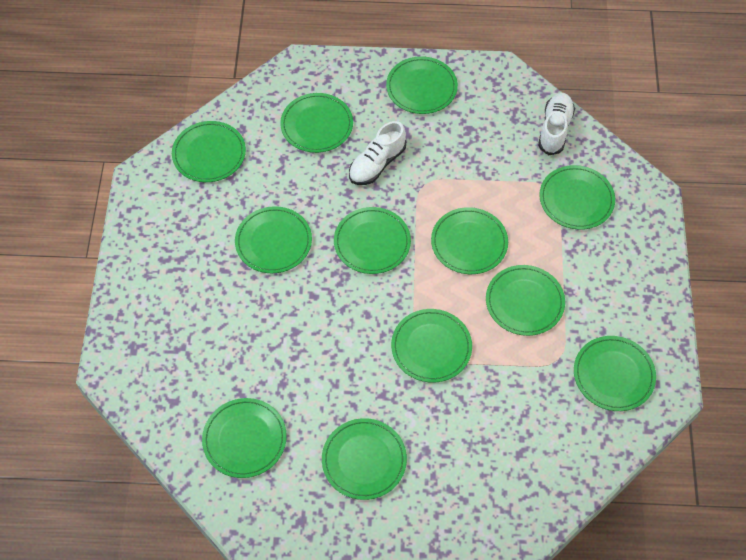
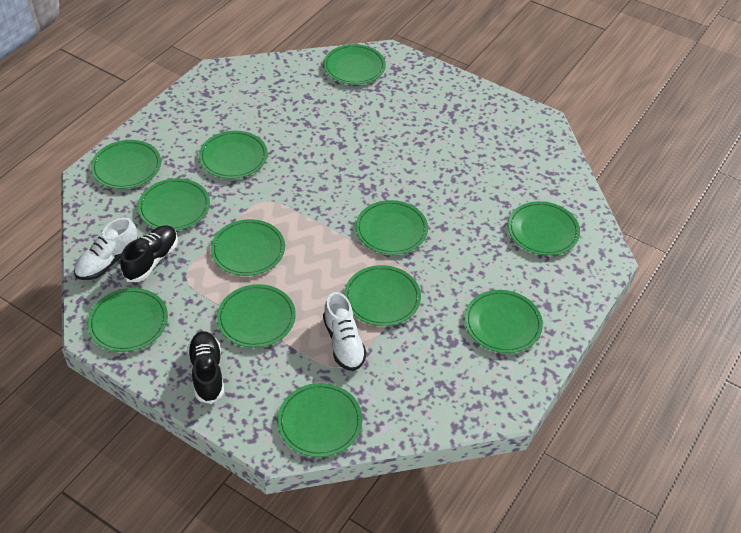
black shoe: none = 0 -> [120,225,178,282] [187,331,224,404] = 2

